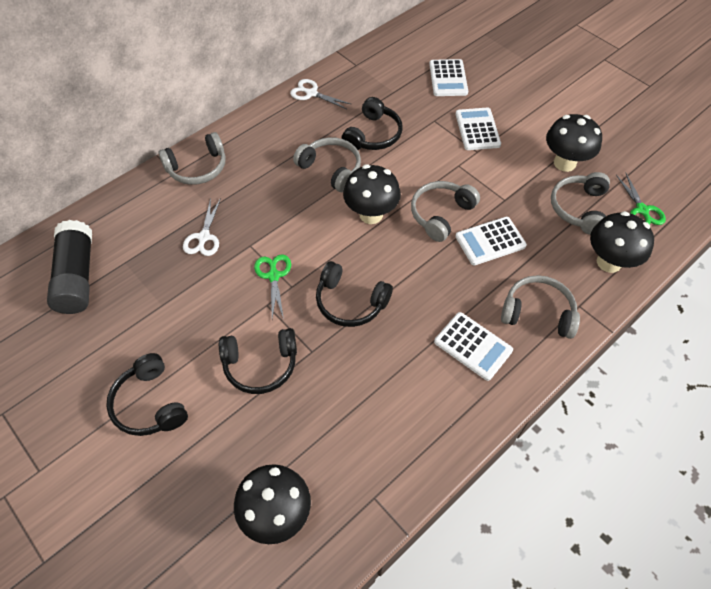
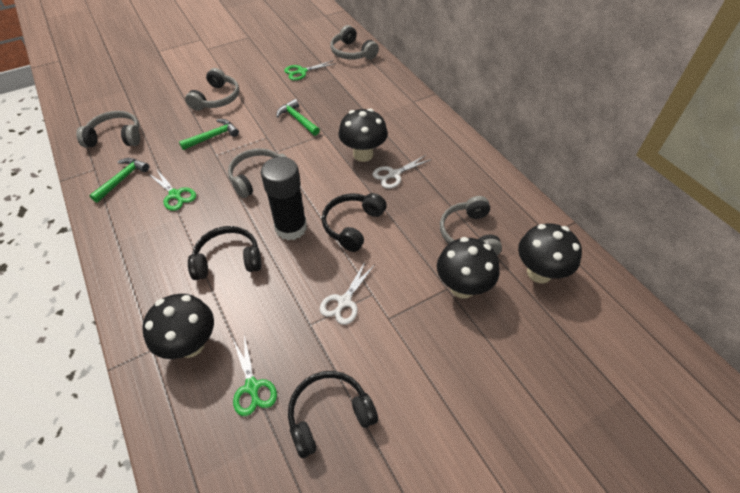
black headphones: [106,353,188,436] [219,328,297,394] [316,261,393,327] [341,97,402,150] = 4 -> [188,226,262,280] [288,371,378,458] [322,193,387,252] = 3
green hammer: none = 0 -> [89,158,149,203] [179,119,239,150] [276,99,320,136] = 3
green scissors: [254,254,291,319] [616,172,666,225] = 2 -> [149,170,196,211] [233,334,277,416] [284,60,336,81] = 3
white calculator: [429,59,468,96] [434,312,513,381] [455,108,501,150] [455,217,527,265] = 4 -> none = 0

